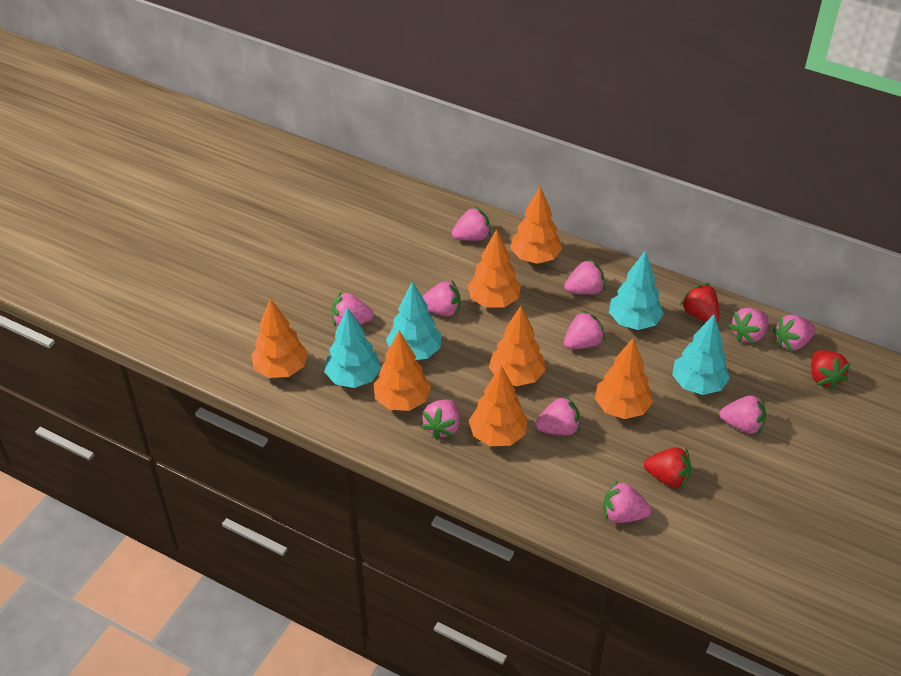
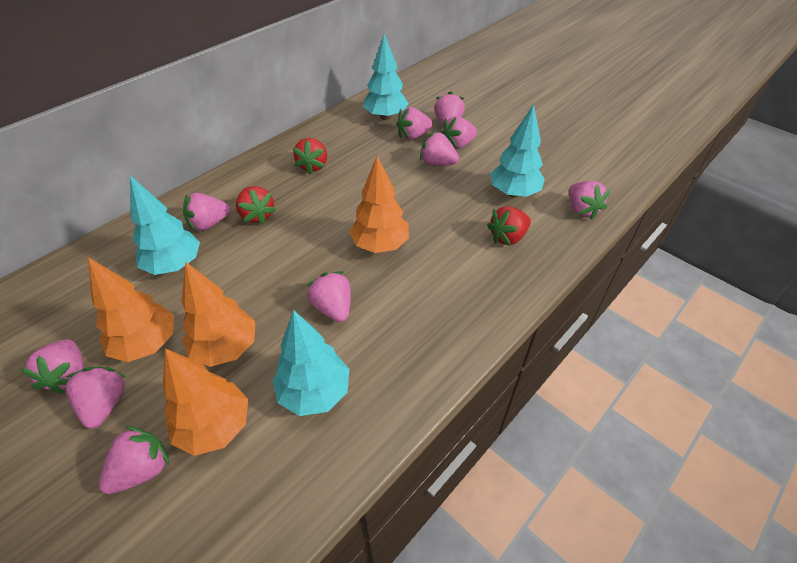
orange tree: [251,298,308,378] [374,331,431,411] [467,229,521,307] [469,366,528,446] [489,306,546,386] [510,186,562,264] [595,338,653,419] = 7 -> [88,257,174,362] [163,348,248,456] [182,261,255,367] [350,156,409,253] = 4
pink strawberry: [331,291,374,326] [421,399,460,440] [422,281,461,316] [452,206,491,241] [535,395,580,436] [564,259,605,295] [564,310,605,349] [603,480,651,523] [720,395,766,435] [729,308,769,344] [773,315,816,351] = 11 -> [21,339,84,394] [66,367,126,429] [99,426,170,494] [183,193,230,231] [307,271,351,322] [396,107,433,140] [420,131,459,166] [434,92,465,125] [441,116,477,149] [569,181,610,220] = 10

